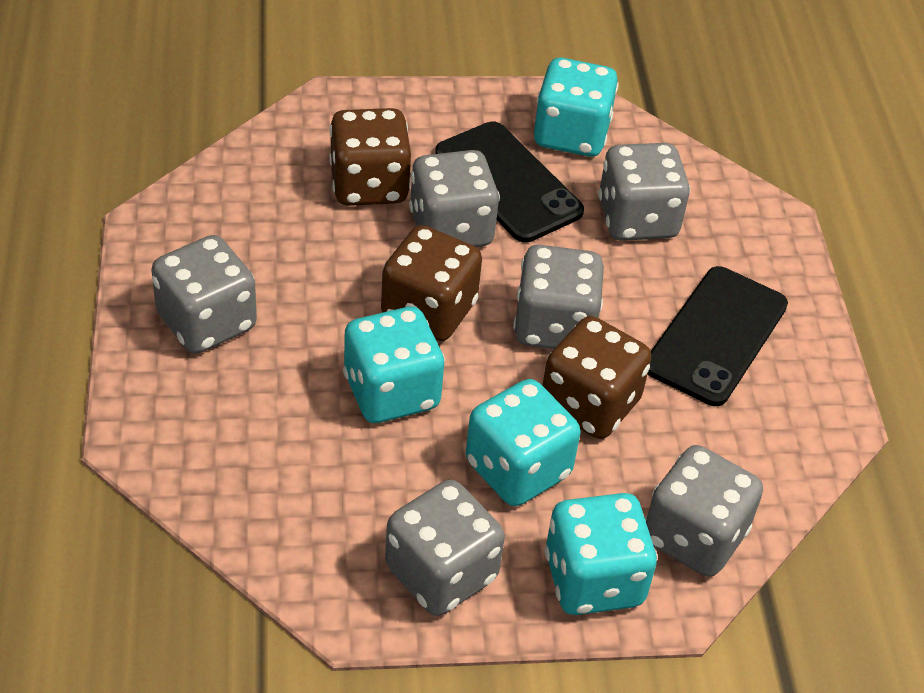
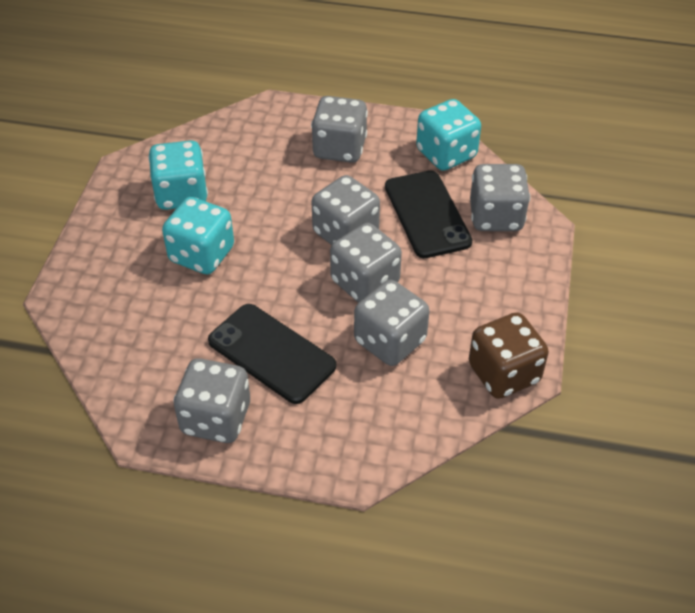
brown dice: [329,108,411,206] [381,225,482,341] [542,316,652,439] = 3 -> [469,312,549,399] = 1
turquoise dice: [343,307,445,423] [466,379,581,506] [534,58,619,157] [545,493,657,615] = 4 -> [148,140,208,210] [162,197,234,275] [416,99,481,171] = 3

